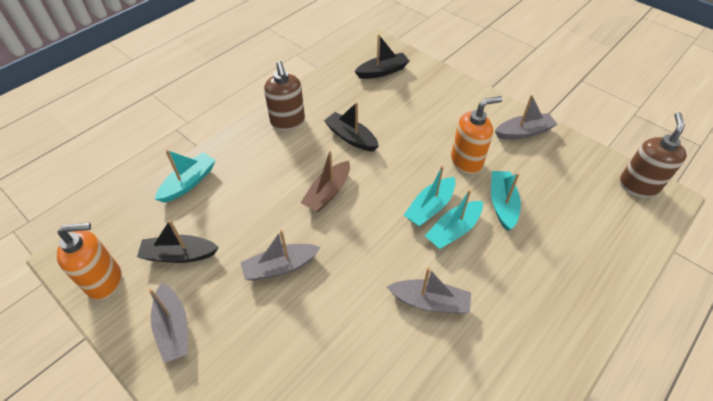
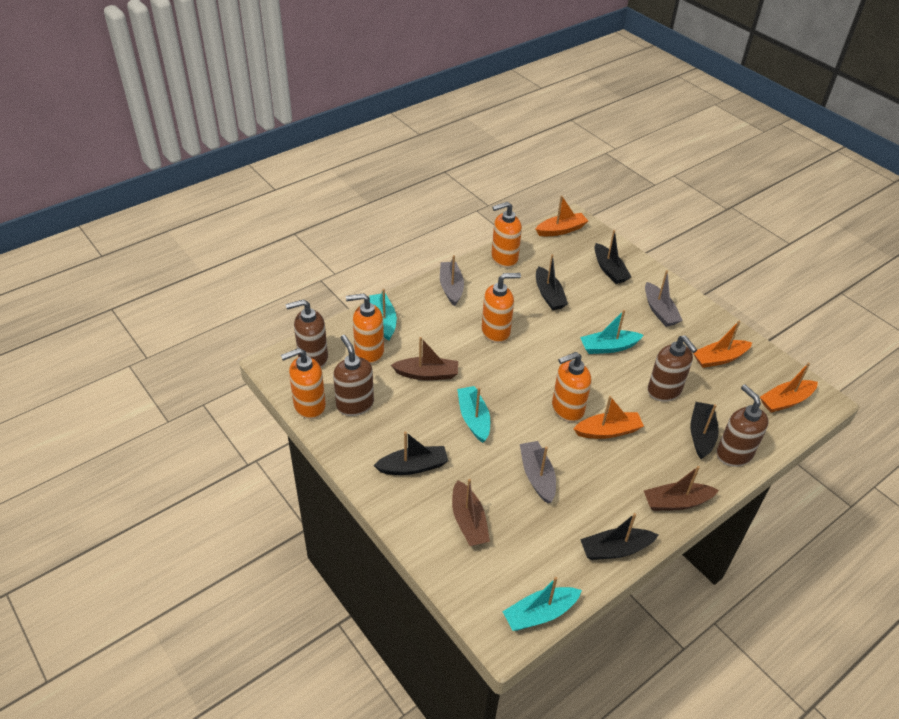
black boat: [137,220,219,263] [324,102,379,152] [354,34,409,79] = 3 -> [373,431,448,475] [536,254,568,310] [580,513,658,560] [594,230,631,284] [690,402,719,459] = 5
brown boat: [301,150,350,212] = 1 -> [391,337,458,380] [452,479,490,546] [644,466,719,511] = 3
brown soap dispenser: [264,61,305,131] [619,112,687,198] = 2 -> [286,299,328,368] [333,335,374,416] [648,335,697,402] [717,385,769,467] = 4
grey boat: [149,283,188,363] [240,230,321,281] [387,267,471,314] [495,95,557,140] = 4 -> [440,255,464,306] [520,441,556,504] [645,270,683,327] = 3
orange boat: none = 0 -> [535,195,588,236] [573,396,644,439] [693,321,752,368] [760,363,818,412] = 4
orange soap dispenser: [57,223,122,300] [451,96,503,174] = 2 -> [281,348,326,419] [346,293,384,364] [482,273,521,343] [491,202,522,268] [552,352,591,422] = 5

